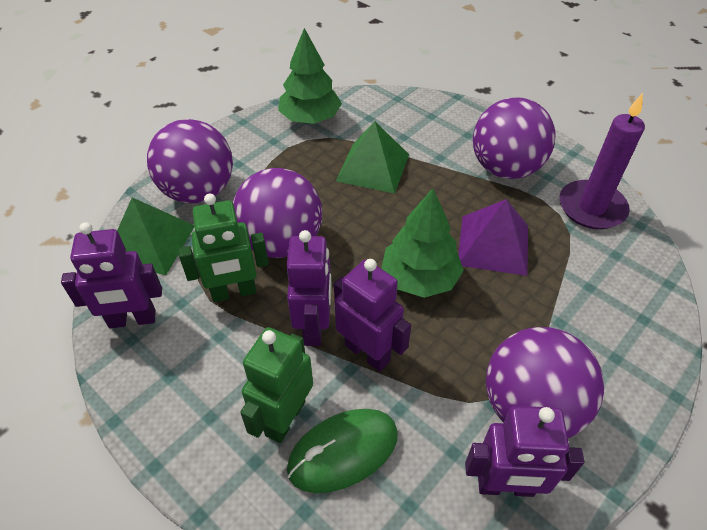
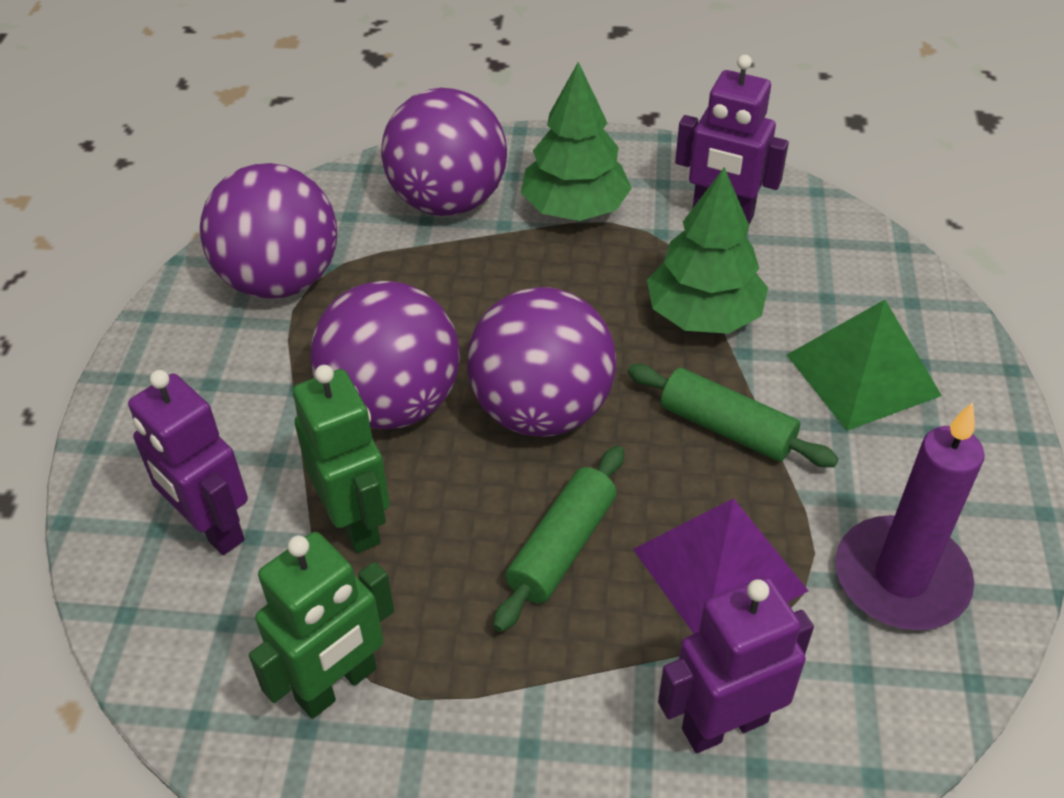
green mouse: [287,409,398,493] = 1 -> none = 0
green pyramid: [117,197,194,275] [336,121,409,194] = 2 -> [787,300,942,431] = 1
green rolling pin: none = 0 -> [493,446,624,632] [627,364,839,467] = 2
purple robot: [61,222,162,328] [287,230,332,346] [334,259,411,372] [465,406,584,497] = 4 -> [128,370,248,555] [658,577,814,753] [675,55,789,224] = 3

